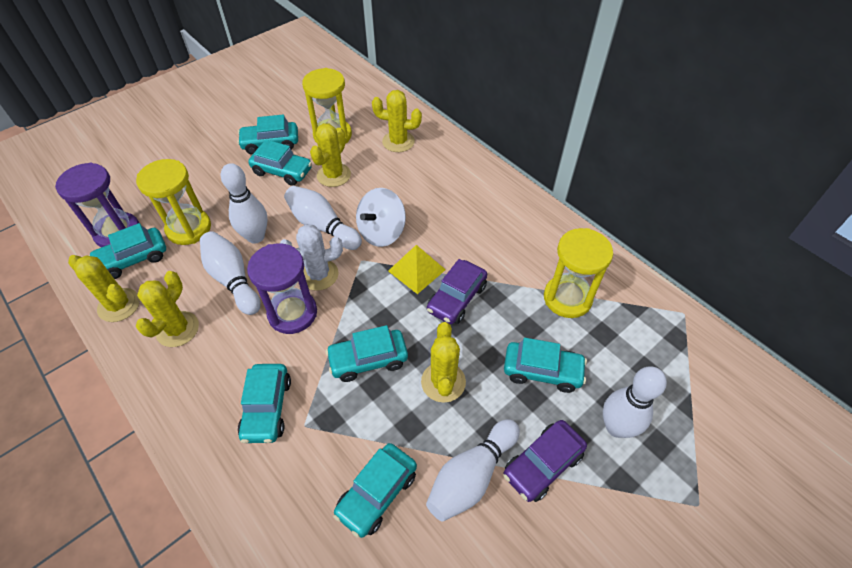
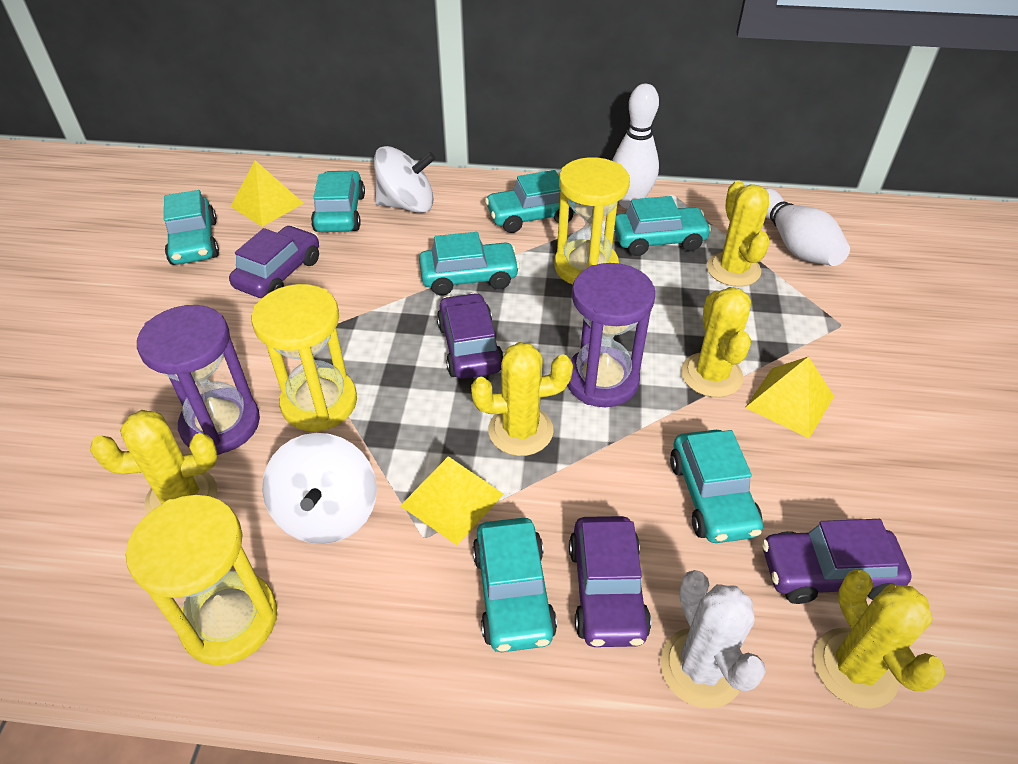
purple car: [427,259,487,324] [504,420,587,502] = 2 -> [229,225,319,298] [437,292,504,379] [569,516,651,647] [762,519,912,604] = 4
white bowling pin: [200,231,261,315] [221,163,268,244] [284,186,362,250] [426,419,520,522] [603,366,667,438] = 5 -> [612,84,659,209] [764,188,850,266] = 2
white spinning top: [356,188,406,247] = 1 -> [262,433,377,544] [374,146,436,213] = 2
yellow pyramid: [388,245,446,294] = 1 -> [231,160,304,227] [400,456,504,545] [745,356,834,438] = 3

